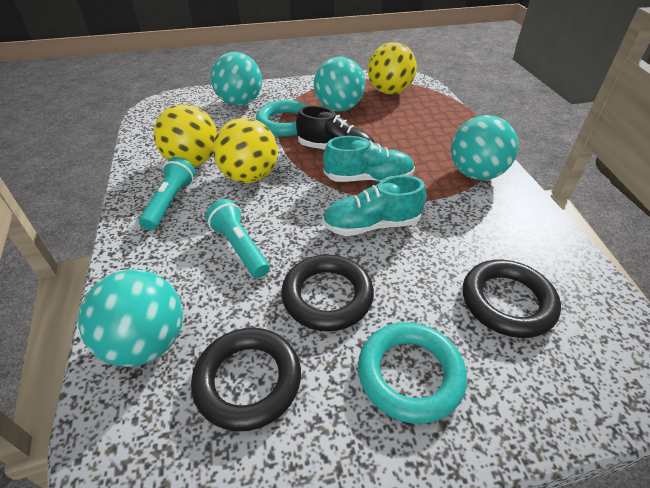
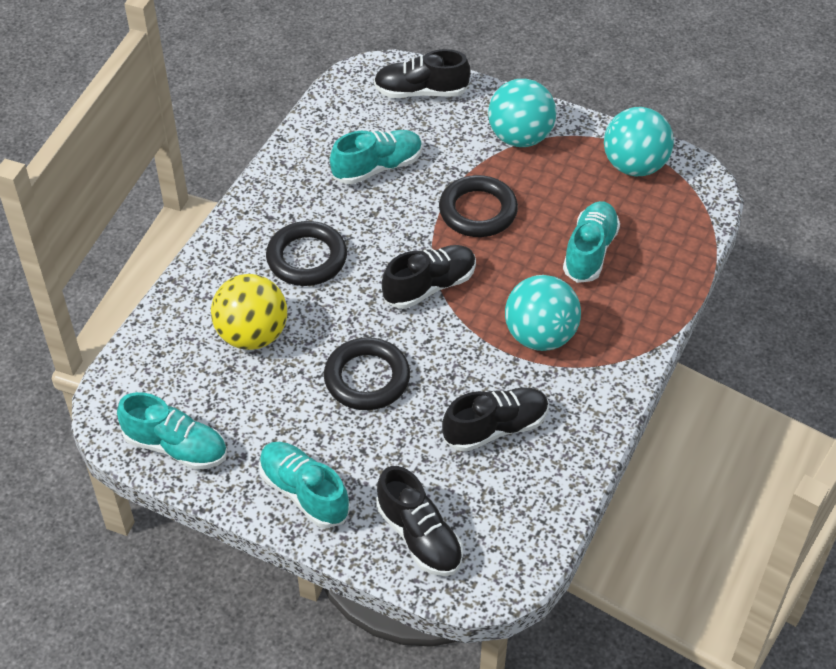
black shoe: [296,106,375,150] = 1 -> [374,49,470,98] [376,466,463,576] [382,245,476,309] [442,387,549,452] = 4
turquoise ball: [78,270,183,367] [210,52,262,106] [314,57,365,111] [451,115,519,180] = 4 -> [488,79,556,147] [505,275,581,351] [604,107,674,177] = 3
turquoise flashlight: [139,157,196,230] [206,199,270,278] = 2 -> none = 0
turquoise ring: [255,100,308,136] [358,322,467,424] = 2 -> none = 0
turquoise shoe: [323,136,415,182] [323,175,427,236] = 2 -> [117,392,227,470] [259,442,350,528] [330,130,422,184] [563,201,620,283] = 4
yellow ball: [153,104,217,167] [213,118,278,183] [368,42,417,94] = 3 -> [211,274,287,350] = 1

